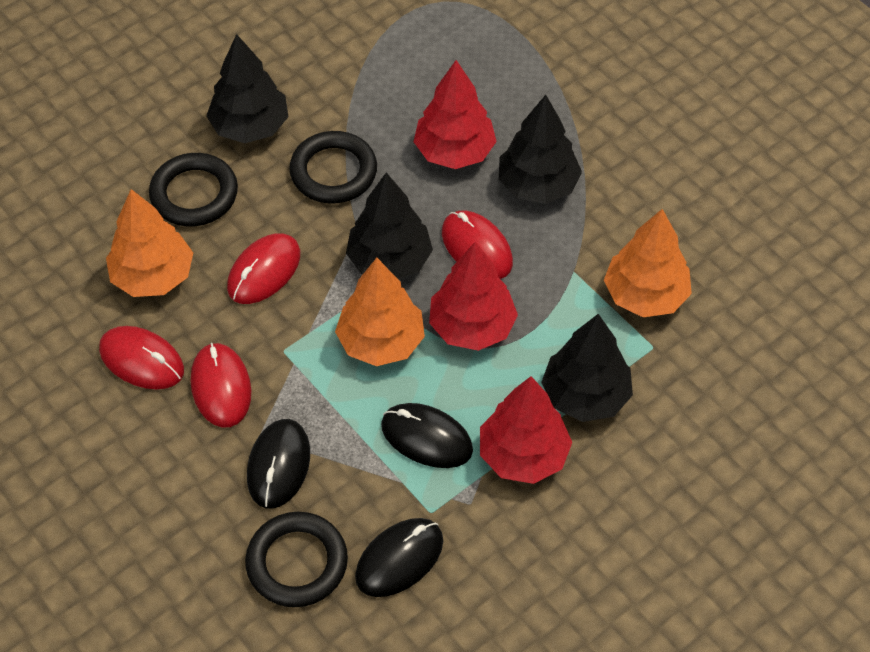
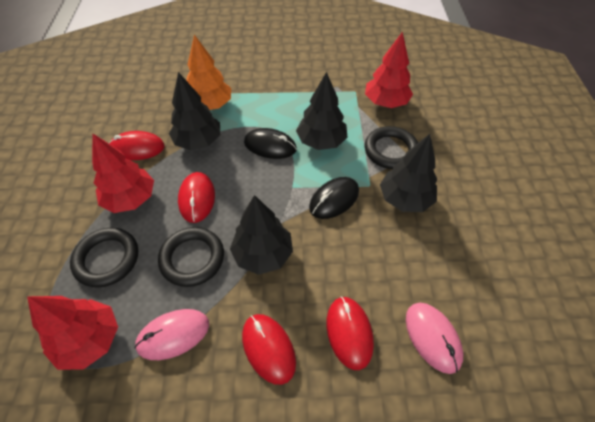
black mouse: [247,419,310,509] [355,518,443,597] [381,403,473,468] = 3 -> [244,128,297,159] [309,177,359,219] = 2
orange tree: [106,189,193,297] [335,258,425,366] [604,209,692,317] = 3 -> [187,35,231,110] = 1
pink mouse: none = 0 -> [135,309,209,360] [406,303,463,374] = 2

